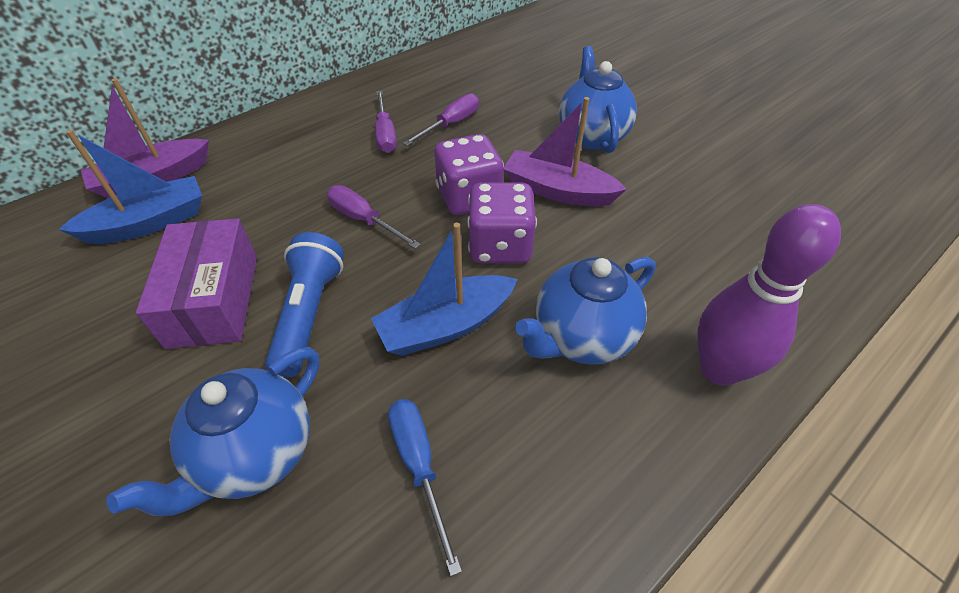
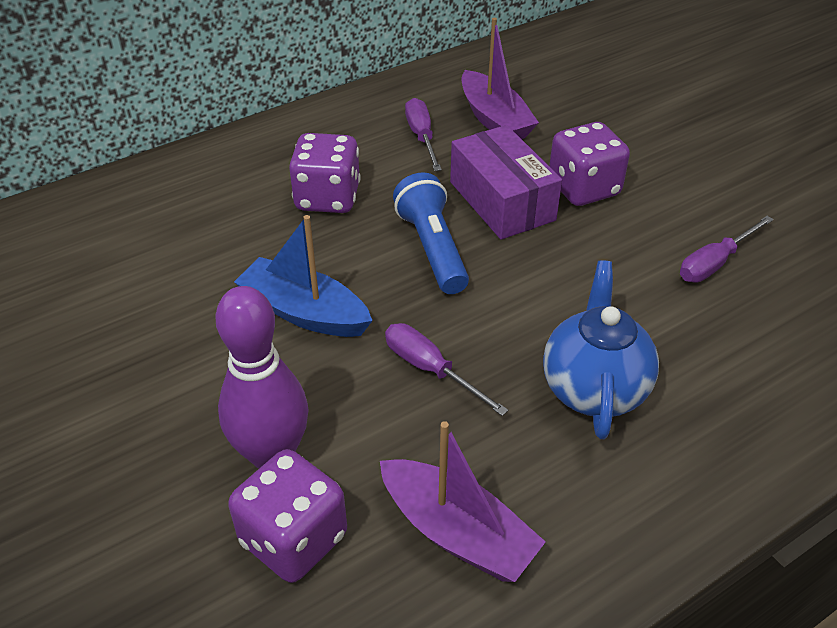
blue boat: [58,130,202,244] [371,223,517,356] = 2 -> [234,215,373,337] = 1
blue screwdriver: [388,399,462,576] = 1 -> none = 0
blue teapot: [106,347,319,516] [515,257,656,365] [559,46,637,153] = 3 -> [543,260,659,439] = 1
purple dice: [434,134,504,215] [468,182,537,264] = 2 -> [228,449,347,583] [289,133,361,213] [549,122,630,206] = 3

